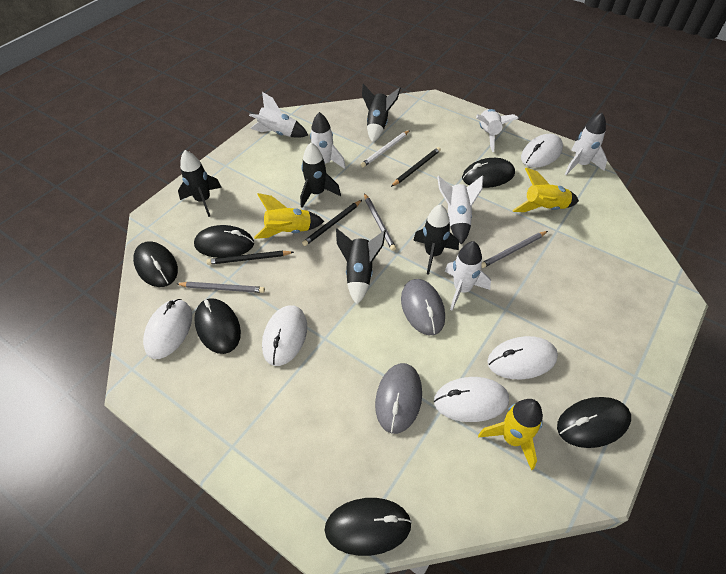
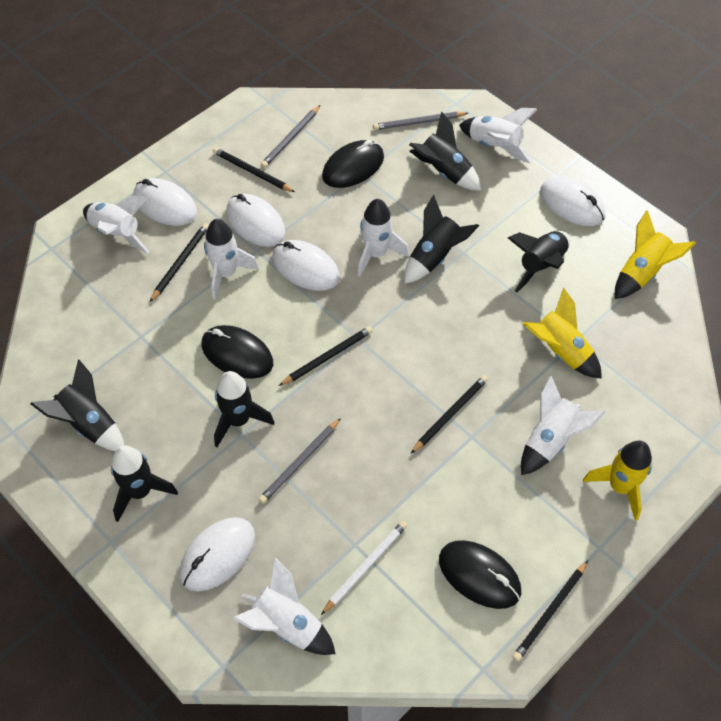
black mouse: [133,241,178,287] [194,225,254,258] [194,298,241,354] [325,498,412,556] [462,158,515,188] [557,397,631,448] = 6 -> [202,325,273,379] [322,140,384,188] [439,540,521,609] = 3
black pencil: [207,251,294,265] [302,200,362,246] [391,147,441,187] = 3 -> [150,223,209,302] [213,147,295,192] [279,326,373,386] [411,375,488,454] [512,561,588,661] = 5
black rocket: [178,150,222,217] [300,143,341,208] [336,229,386,304] [362,84,401,143] [413,204,459,275] = 5 -> [30,359,124,451] [111,445,178,522] [214,371,275,447] [404,195,479,284] [409,111,481,191] [508,231,570,292] = 6
grey mouse: [375,363,422,434] [401,279,445,335] = 2 -> none = 0

